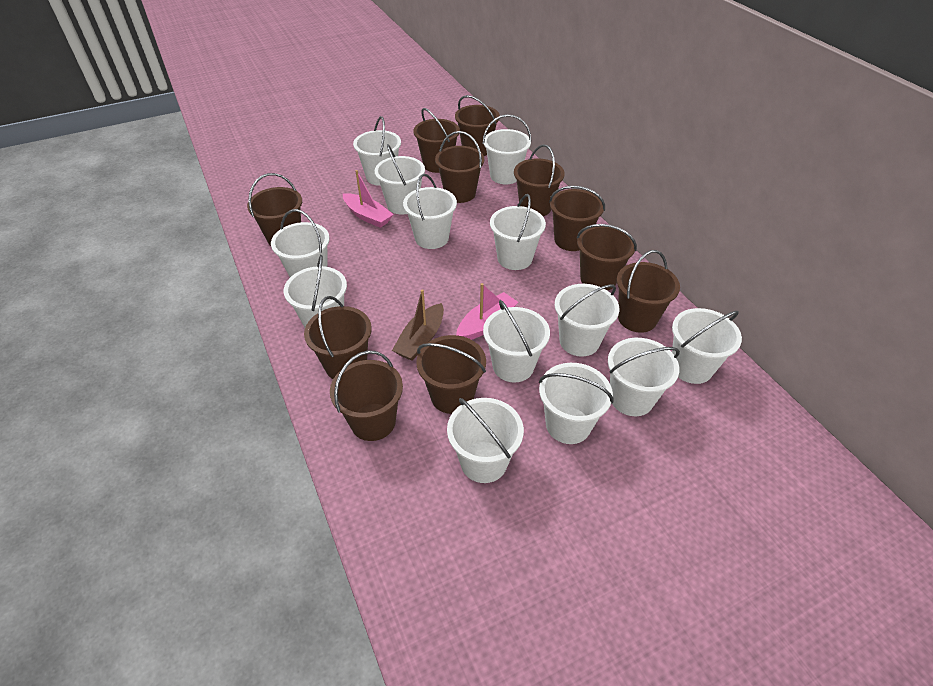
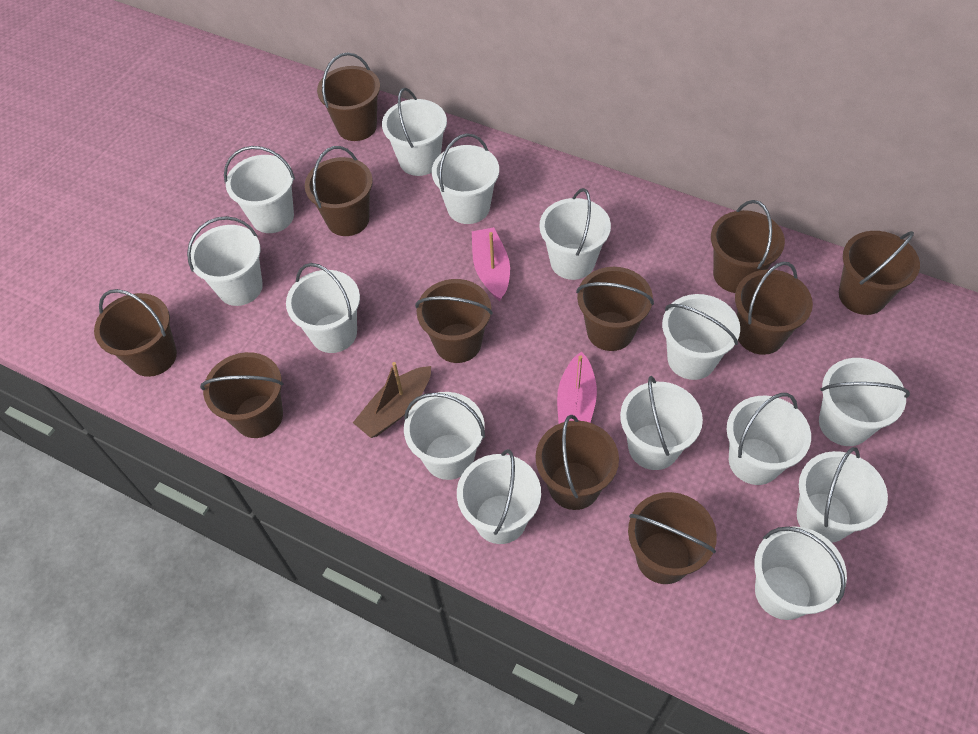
white bucket: [271,209,330,277] [284,255,347,327] [353,116,401,186] [375,144,425,214] [403,174,457,249] [447,398,524,483] [483,114,531,184] [483,300,550,382] [490,194,546,270] [539,363,613,444] [555,284,620,357] [608,338,680,416] [672,308,742,384] = 13 -> [187,216,263,306] [224,146,295,233] [286,263,360,353] [382,88,447,176] [404,392,485,480] [432,133,499,224] [457,449,541,544] [539,188,611,280] [620,376,703,470] [662,294,740,380] [727,393,811,485] [754,526,847,620] [797,447,888,543] [819,358,910,446] = 14

